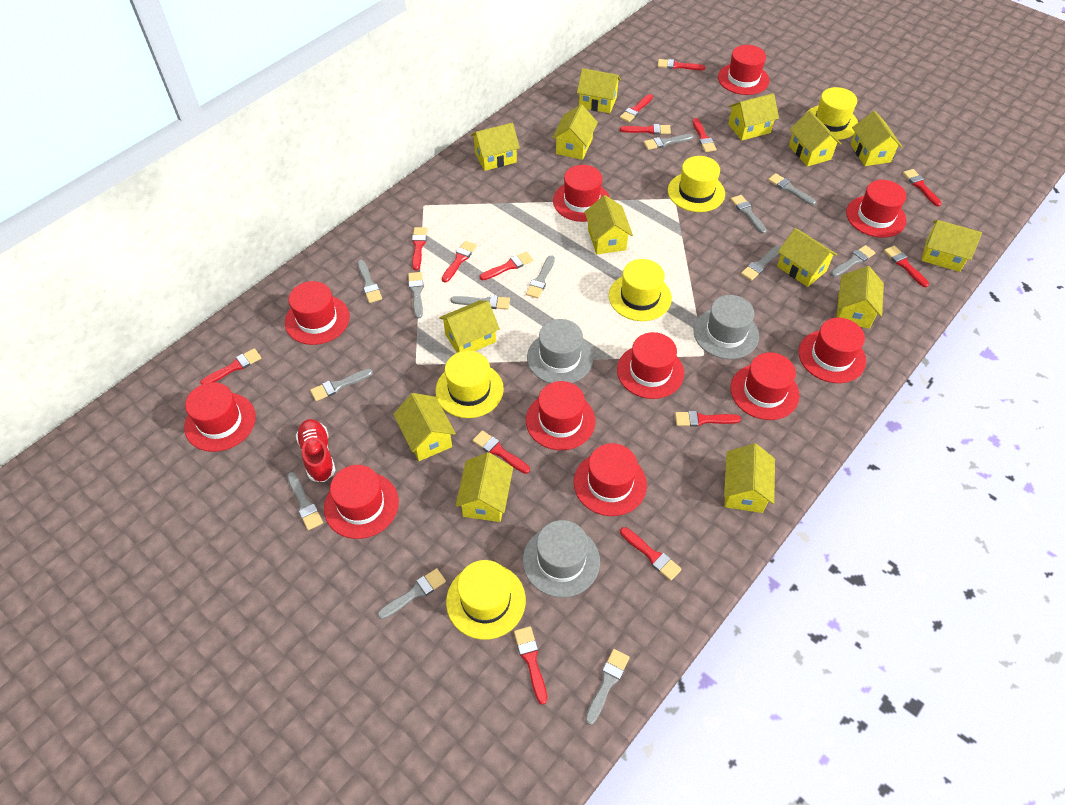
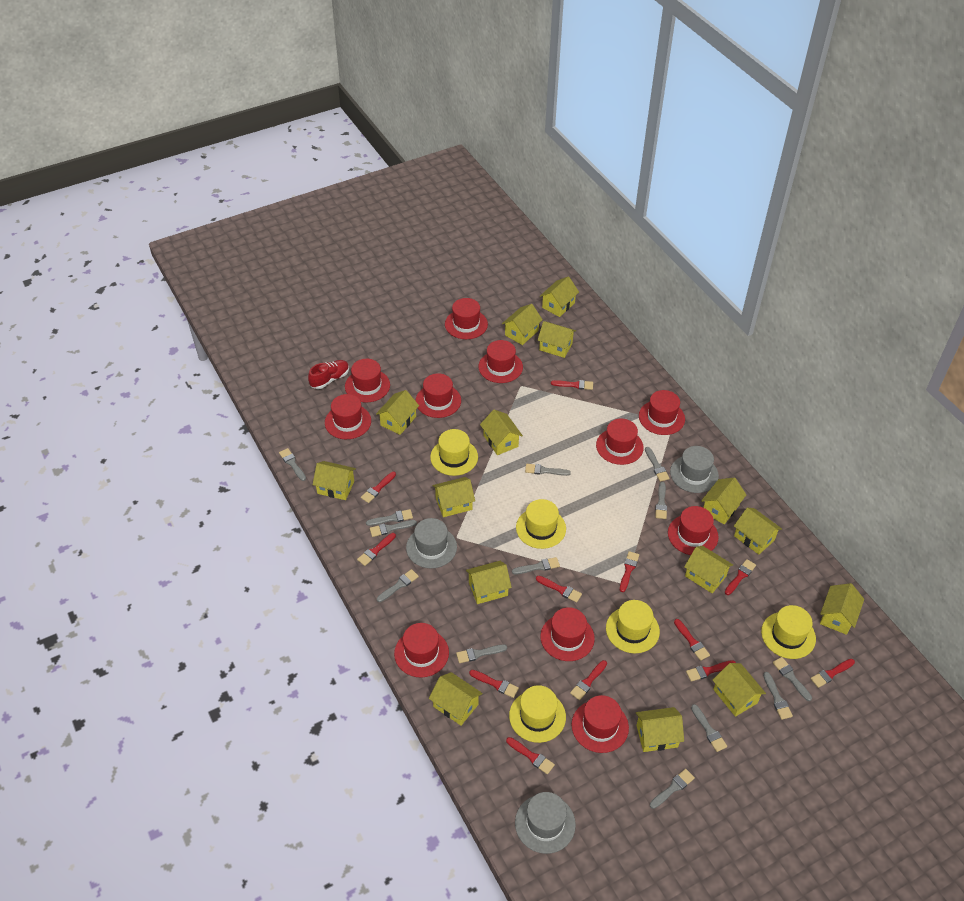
red brush: [200,348,261,385] [412,227,427,270] [442,241,477,282] [473,430,530,474] [480,252,533,280] [514,626,547,705] [620,94,653,122] [620,124,671,135] [620,527,682,581] [658,59,705,70] [675,411,741,427] [692,118,716,152] [884,246,929,287] [903,169,941,207] = 14 -> [357,533,396,566] [361,472,396,503] [469,670,519,698] [506,737,555,774] [536,576,582,603] [551,380,593,390] [570,660,607,700] [620,551,639,592] [674,619,710,661] [686,660,736,682] [725,559,756,595] [811,659,855,688] = 12
yellow house: [393,393,456,461] [439,300,500,353] [455,452,513,522] [471,123,520,171] [552,104,598,160] [577,68,621,113] [585,195,633,254] [724,443,775,513] [728,93,779,141] [777,228,837,287] [789,111,842,167] [837,266,884,329] [850,111,902,166] [921,220,982,272] = 14 -> [313,461,356,500] [376,390,419,435] [429,672,483,726] [433,477,475,517] [466,561,512,604] [480,410,523,455] [502,304,543,345] [537,321,576,358] [540,276,579,317] [636,707,684,752] [684,546,733,593] [701,477,746,525] [713,663,766,717] [734,508,782,555] [820,583,864,635] = 15

